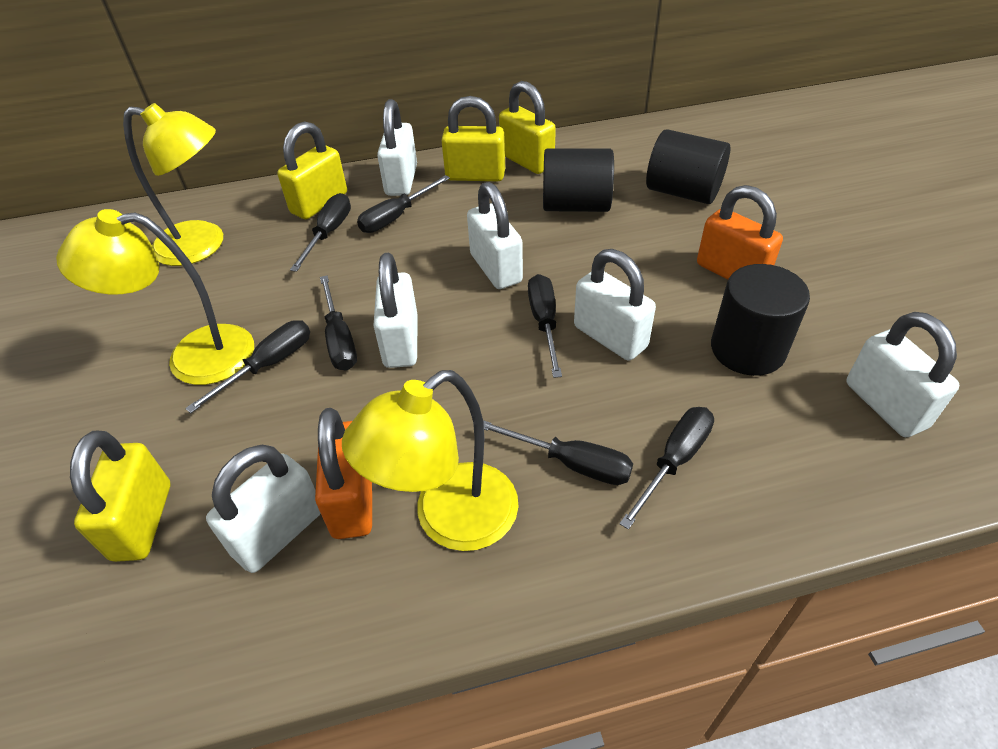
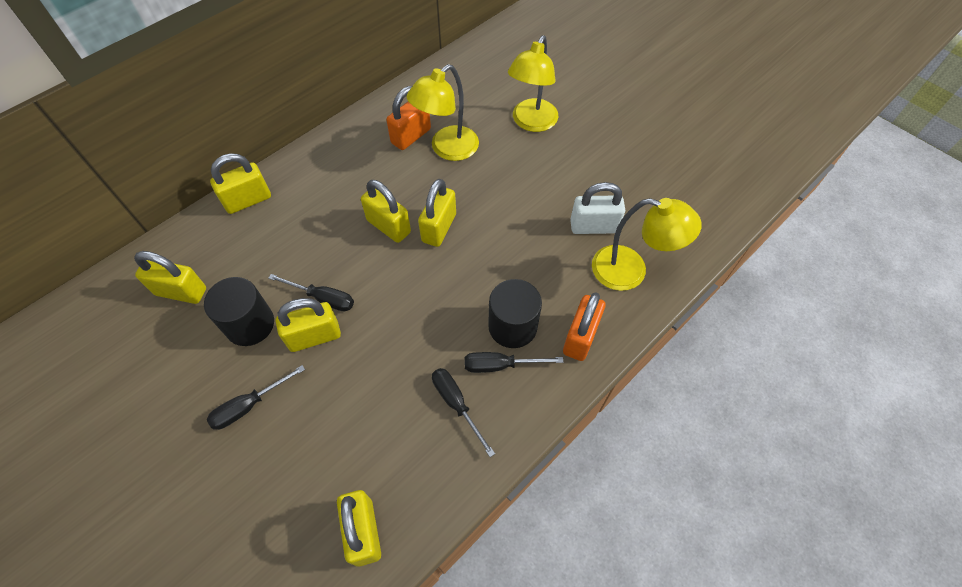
black cylinder: [543,148,614,212] [646,129,730,204] [711,264,810,376] = 3 -> [204,277,274,346] [488,279,542,348] = 2
black screwdriver: [185,320,310,413] [290,193,351,272] [320,275,357,371] [357,175,450,233] [483,420,633,485] [528,274,562,378] [619,407,714,530] = 7 -> [207,365,305,430] [268,274,354,311] [432,368,495,457] [464,352,563,373] = 4
white padlock: [206,445,321,573] [373,253,418,368] [377,99,417,196] [467,182,523,289] [574,249,656,361] [846,312,959,437] = 6 -> [570,182,625,234] = 1
yellow padlock: [70,430,170,562] [277,121,347,219] [441,96,505,181] [499,81,556,174] = 4 -> [134,251,206,304] [210,153,271,214] [276,298,341,352] [337,490,381,567] [361,180,411,243] [418,179,456,247] = 6

